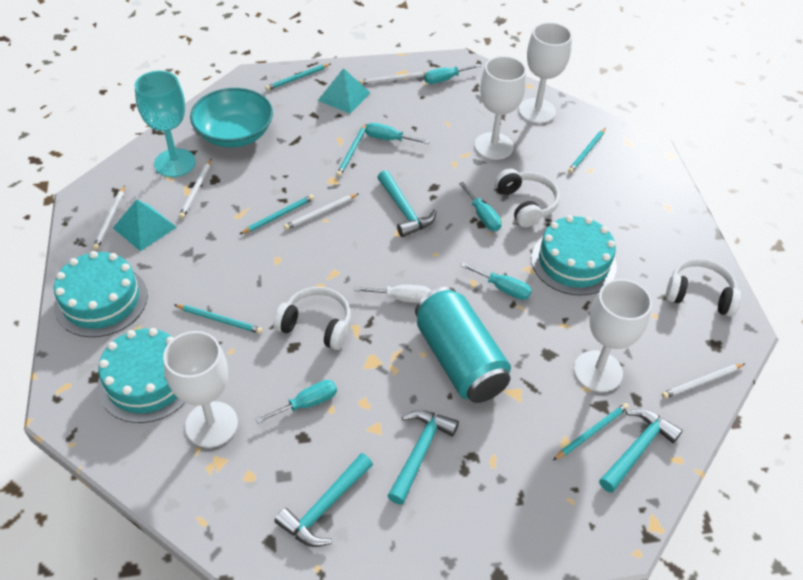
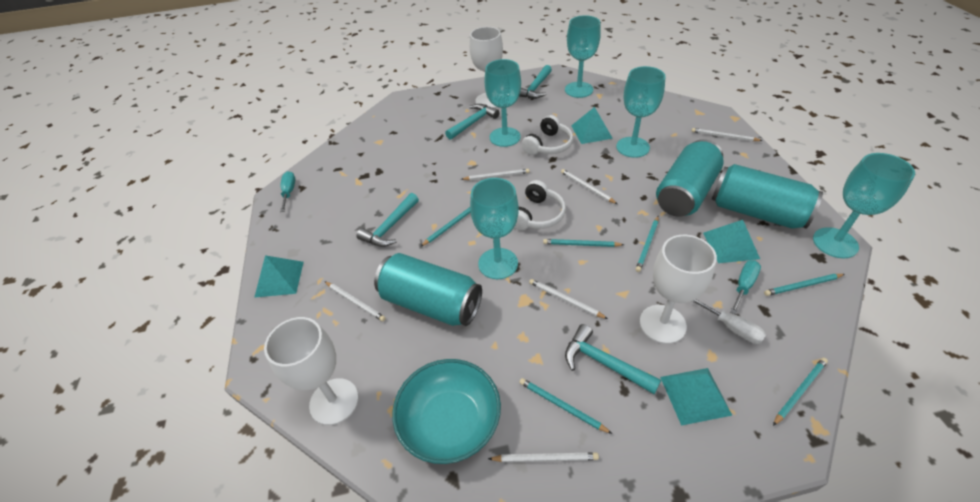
turquoise cake: [54,251,148,337] [98,328,185,423] [531,215,617,296] = 3 -> none = 0
turquoise can: [415,287,511,403] = 1 -> [374,253,482,326] [656,139,724,217] [712,164,823,229] = 3
turquoise goblet: [135,71,196,177] = 1 -> [470,178,519,279] [485,59,521,147] [565,15,601,98] [616,66,666,158] [813,153,915,258] = 5
turquoise pyramid: [113,199,177,251] [318,68,370,114] = 2 -> [254,255,304,298] [571,107,613,144] [660,368,733,426] [703,220,760,263] = 4
turquoise screwdriver: [256,380,337,424] [365,123,430,144] [424,64,481,84] [459,182,502,231] [460,262,532,300] = 5 -> [280,171,295,212] [730,260,761,314] = 2
white goblet: [163,331,238,448] [474,56,526,160] [518,22,572,124] [574,279,652,392] = 4 -> [264,317,358,425] [470,27,503,108] [640,235,717,344] = 3
white headphones: [273,287,351,350] [495,168,560,227] [666,258,741,317] = 3 -> [514,180,566,230] [522,115,573,155] = 2
white pencil: [93,185,125,250] [179,159,211,218] [284,193,359,230] [359,72,426,84] [662,363,745,399] = 5 -> [324,281,386,322] [461,169,529,180] [488,452,599,462] [529,279,608,319] [561,169,617,204] [691,128,762,141] = 6

